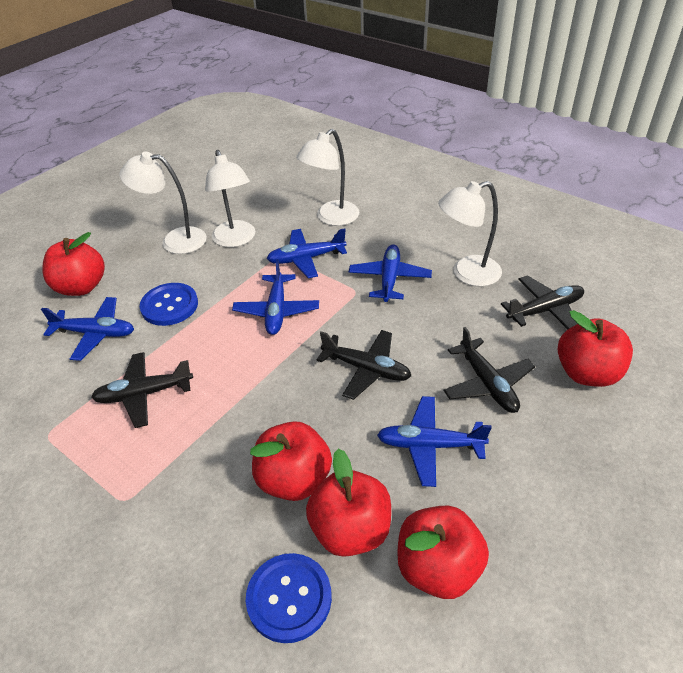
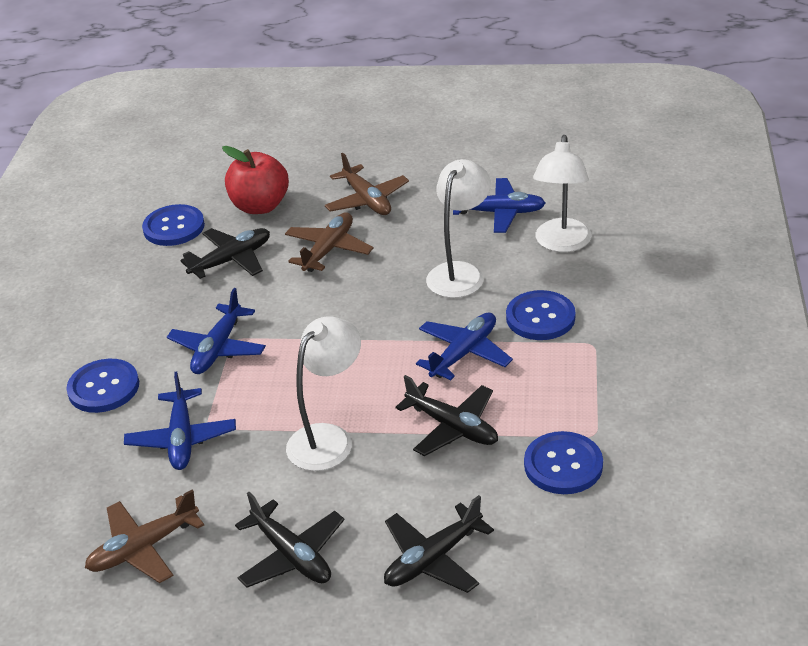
blue button: [140,283,198,326] [246,553,332,643] = 2 -> [66,359,139,413] [142,204,205,246] [506,290,575,340] [524,431,603,494] = 4
blue plane: [41,297,134,361] [232,259,319,335] [267,229,347,278] [349,244,432,302] [377,396,492,487] = 5 -> [124,372,236,470] [167,288,266,374] [416,313,513,380] [453,178,546,233] = 4
brown plane: none = 0 -> [85,490,204,583] [285,212,374,272] [325,153,409,215] = 3
red apple: [43,232,105,296] [250,421,332,501] [306,449,391,557] [397,506,489,599] [558,310,633,387] = 5 -> [222,146,289,214] = 1
white lamp: [119,152,207,254] [205,150,255,247] [296,129,359,226] [438,181,502,287] = 4 -> [286,316,361,471] [426,159,491,298] [533,135,591,252] = 3

